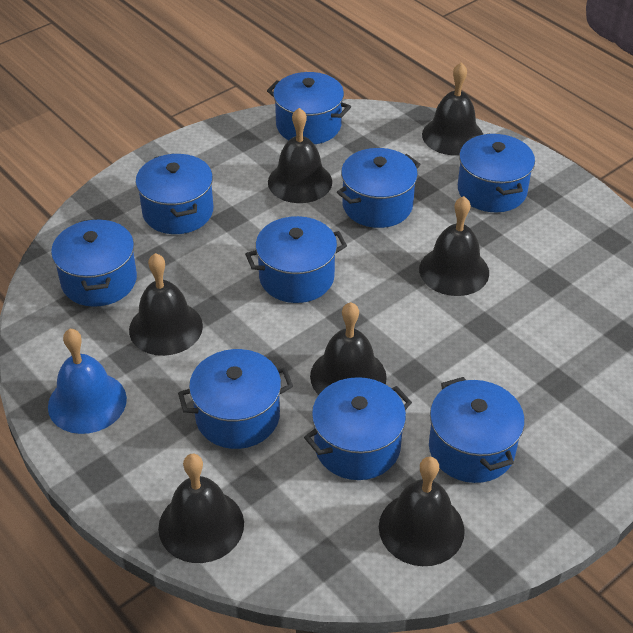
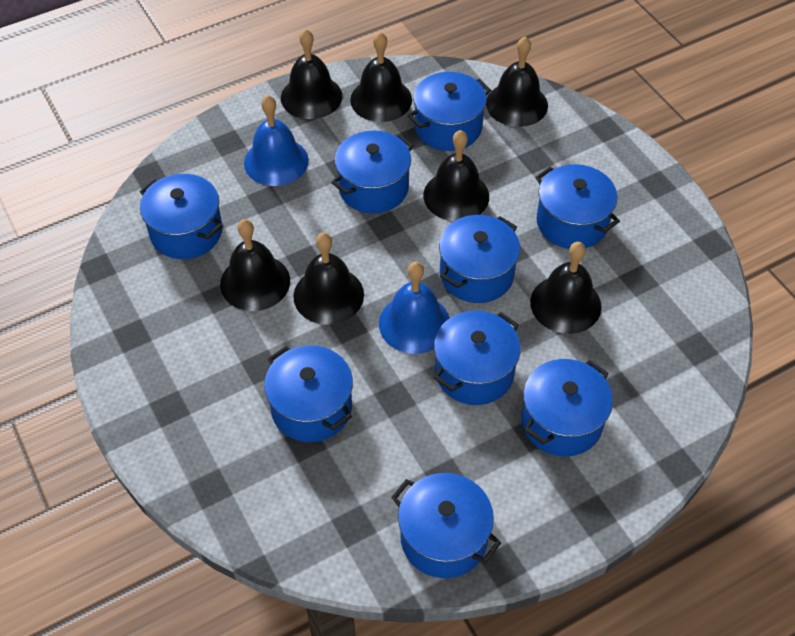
blue bell: [48,329,127,434] = 1 -> [244,95,309,186] [379,262,450,354] = 2

